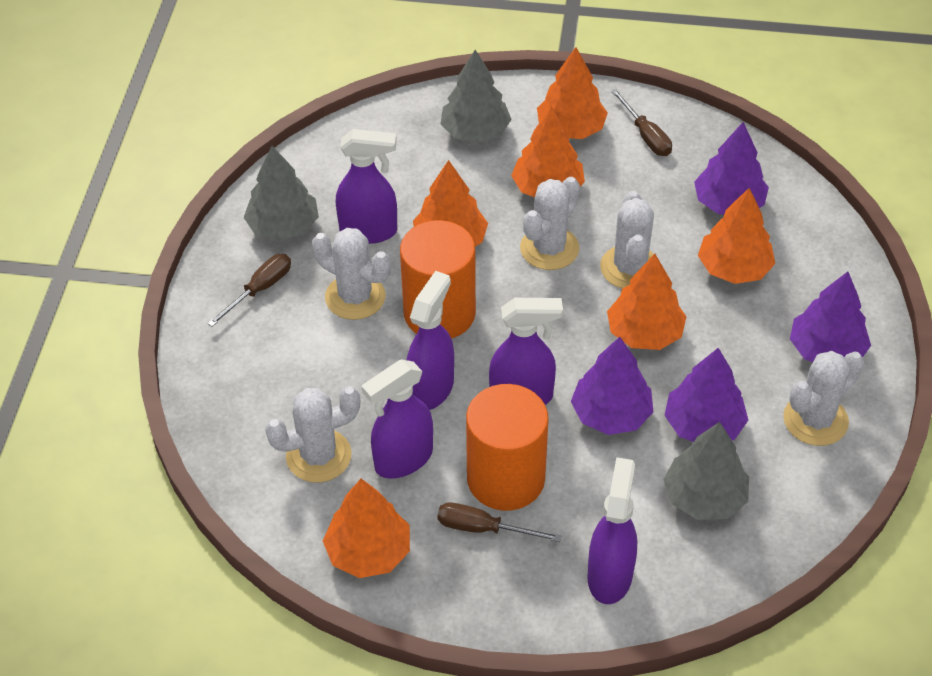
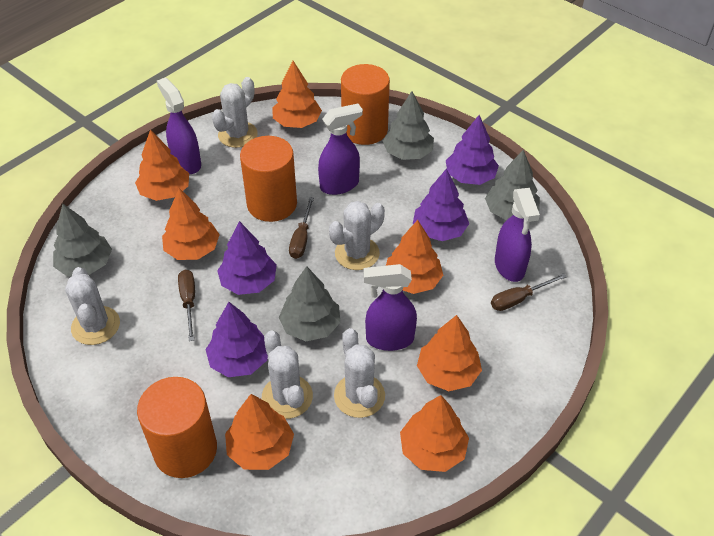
grey tree: [244,146,319,241] [440,50,512,143] [663,422,749,520] = 3 -> [53,204,112,276] [279,266,340,341] [383,91,434,160] [485,150,540,220] = 4
orange cylinder: [400,220,476,339] [466,384,549,511] = 2 -> [137,377,217,478] [240,136,297,222] [341,64,390,145] = 3
orange tree: [323,479,410,578] [413,160,488,246] [511,107,585,197] [537,47,608,139] [607,254,687,350] [698,188,775,284] = 6 -> [135,130,189,201] [162,188,220,260] [225,394,294,470] [273,61,322,128] [386,220,443,294] [400,395,469,472] [417,315,482,391] = 7
purple spray bottle: [336,129,397,244] [362,360,433,479] [406,271,454,410] [489,298,563,405] [587,457,637,604] = 5 -> [157,77,201,174] [318,104,363,195] [364,264,417,351] [495,188,540,282] = 4

